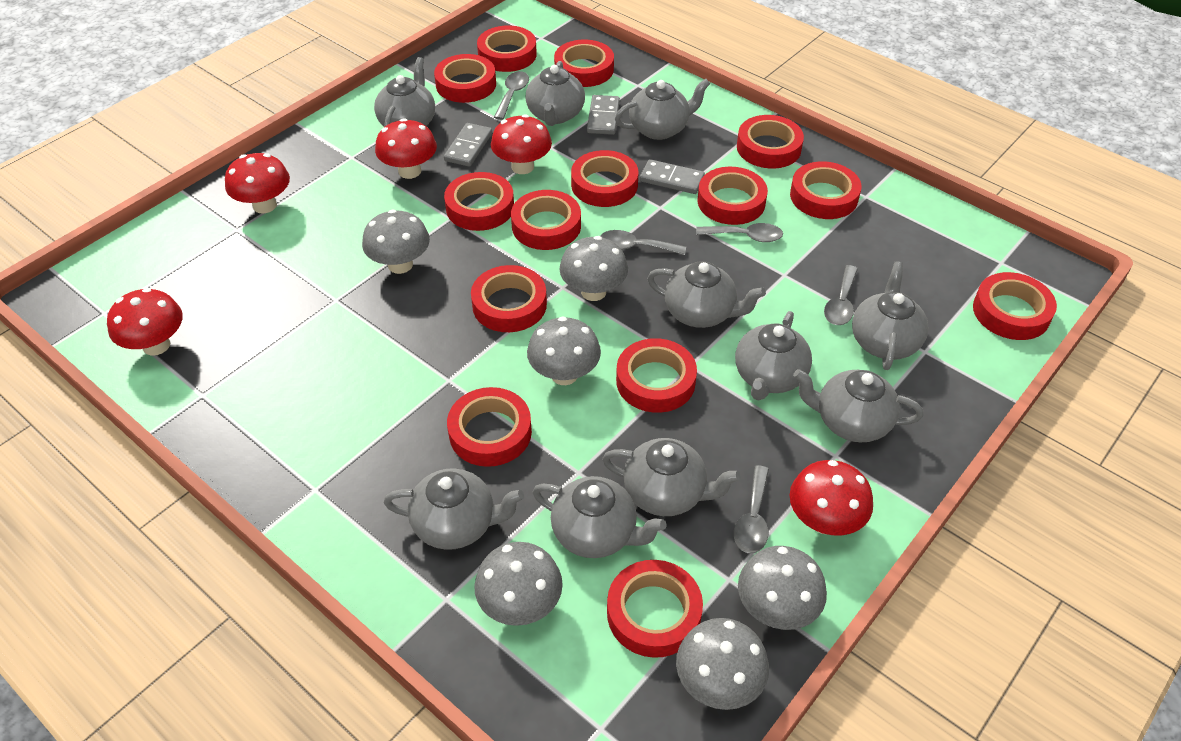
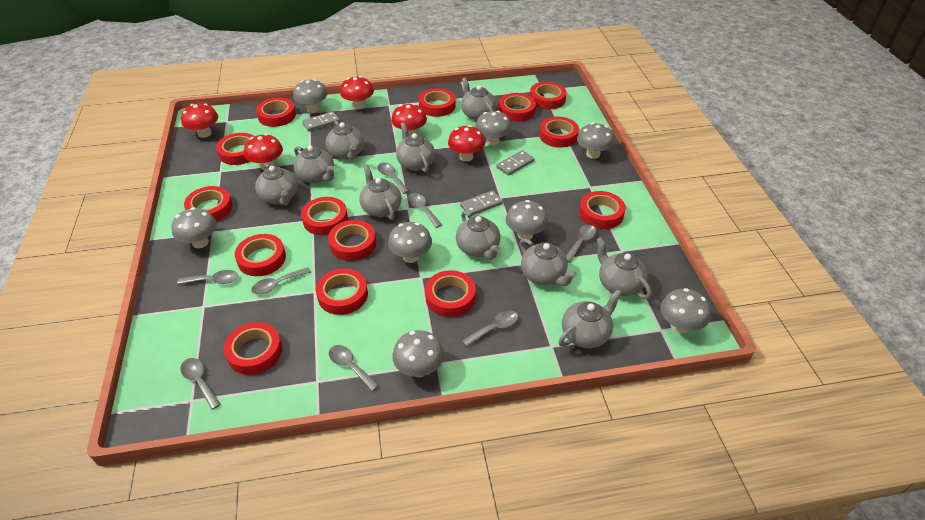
grey mushroom: [362,209,430,274] [474,542,563,626] [527,316,601,385] [559,236,628,301] [676,618,769,710] [738,546,827,630] = 6 -> [172,207,217,248] [293,79,328,113] [388,222,432,263] [392,330,444,377] [475,111,512,146] [506,200,548,240] [577,123,614,159] [661,288,711,333] = 8
grey spoon: [494,71,529,120] [600,230,686,255] [696,223,783,242] [734,465,769,553] [824,265,858,325] = 5 -> [177,270,238,285] [180,358,221,410] [251,267,311,294] [329,345,379,391] [378,162,409,194] [408,193,442,228] [462,310,518,347] [566,225,596,263] = 8

